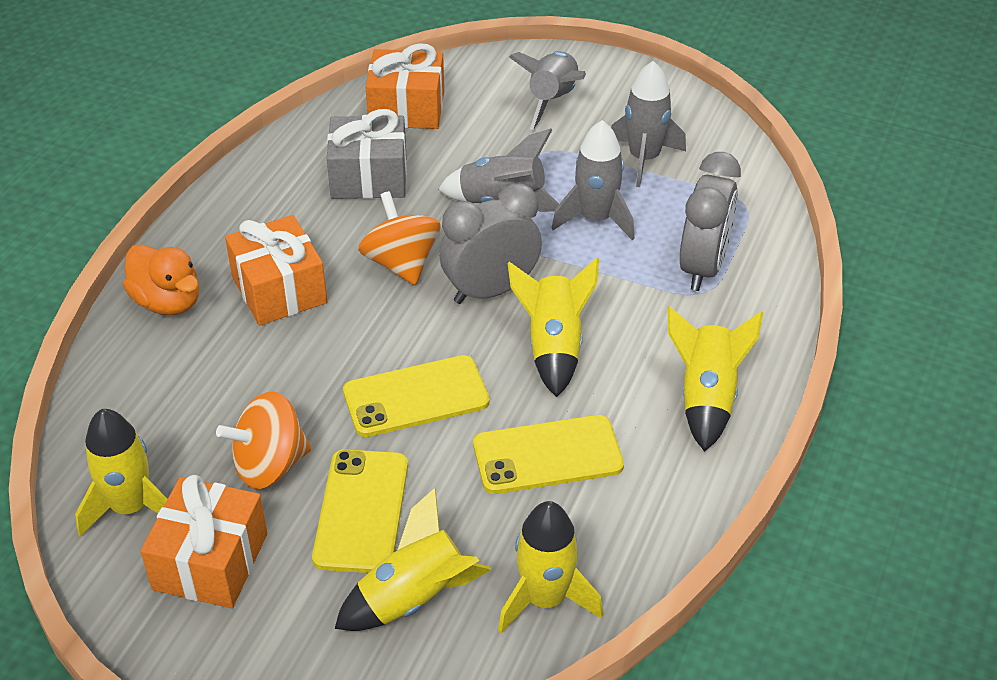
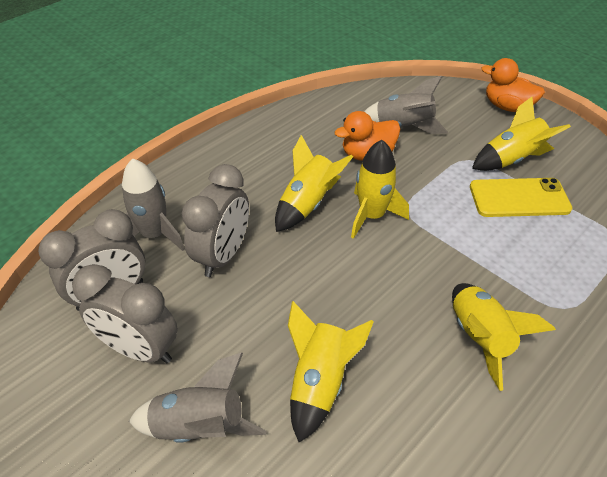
grey clock: [439,183,542,304] [679,152,741,291] = 2 -> [38,209,145,311] [72,264,178,363] [182,164,249,277] = 3
grey gift: [327,109,407,199] = 1 -> none = 0
grey rocket: [438,128,559,212] [509,51,586,130] [552,120,635,240] [611,61,686,187] = 4 -> [122,159,185,251] [129,353,266,443] [364,76,448,134] = 3
orange duck: [123,244,199,315] = 1 -> [335,111,401,161] [481,58,545,112] = 2
orange gift: [141,475,267,608] [225,215,327,326] [365,43,444,129] = 3 -> none = 0
orange spinning top: [216,392,311,489] [358,191,441,285] = 2 -> none = 0
yellow phone: [312,449,408,573] [343,355,490,437] [473,415,624,494] = 3 -> [470,178,573,217] = 1

